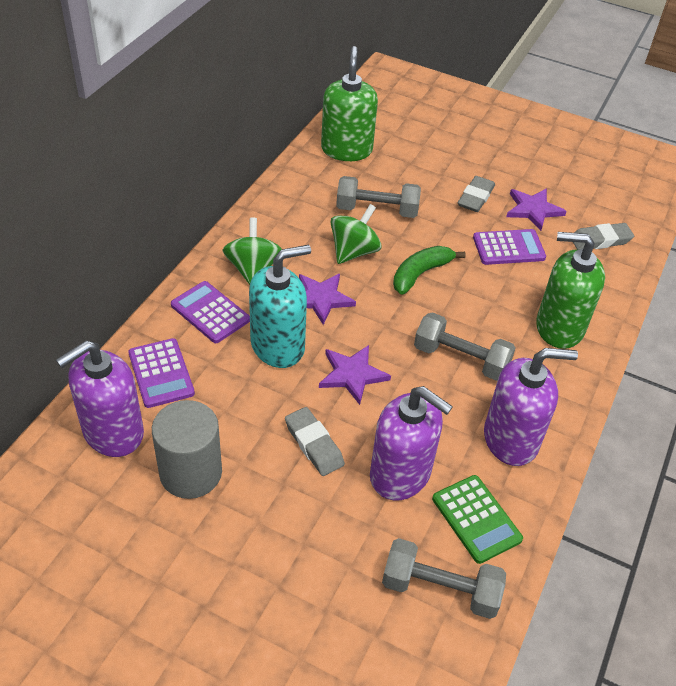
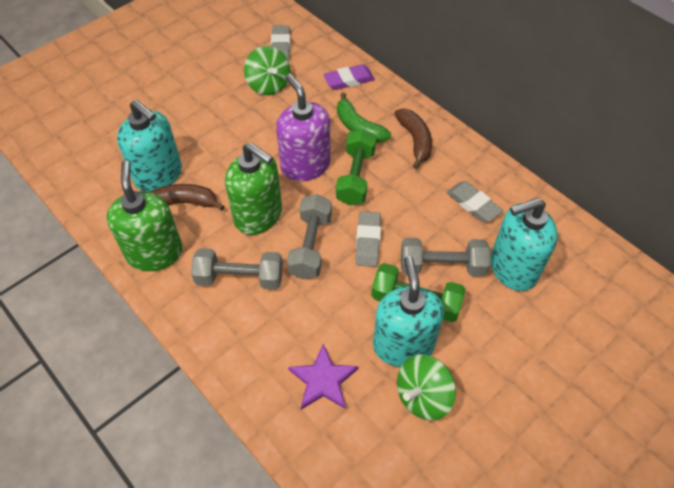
brown banana: none = 0 -> [149,184,225,211] [394,109,432,169] = 2
green calculator: [432,475,523,564] = 1 -> none = 0
green dumbbell: none = 0 -> [336,129,376,206] [371,263,465,322] = 2
grey cylinder: [152,400,222,499] = 1 -> none = 0
purple calculator: [128,338,195,408] [171,281,250,343] [473,229,546,265] = 3 -> none = 0
purple eraser: none = 0 -> [323,64,375,90] = 1
purple soap dispenser: [56,340,144,457] [370,386,453,500] [484,348,578,466] = 3 -> [276,74,331,181] = 1
purple star: [299,274,356,325] [319,345,391,405] [506,189,567,231] = 3 -> [288,344,359,409] = 1
turquoise soap dispenser: [249,245,311,368] = 1 -> [117,100,182,192] [373,256,444,367] [490,198,558,291] = 3

